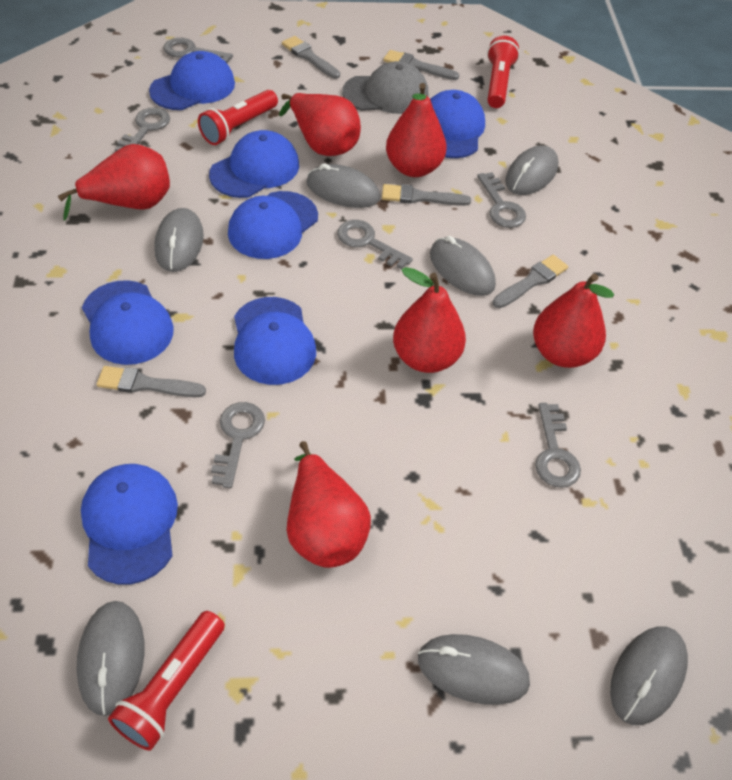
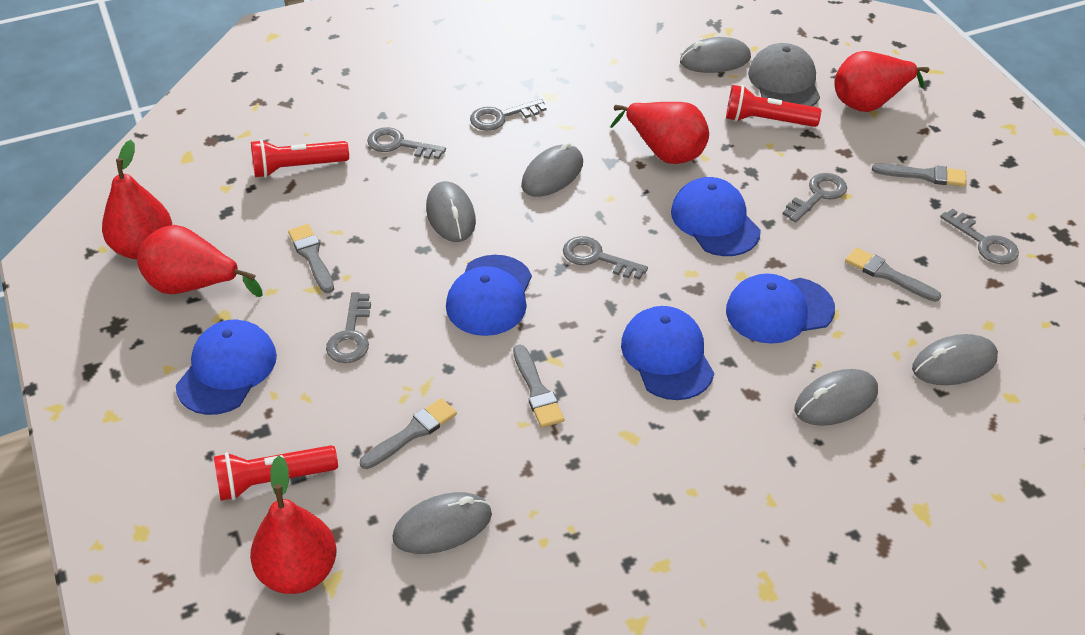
blue cap: [81,464,178,585] [82,280,174,365] [149,51,235,110] [209,130,299,198] [228,191,318,259] [234,297,316,385] [430,90,485,158] = 7 -> [176,320,277,415] [446,255,532,336] [621,306,714,400] [671,177,761,256] [726,273,835,344] = 5
grey mouse: [76,601,144,716] [154,208,204,272] [306,163,380,208] [418,634,530,705] [430,236,496,296] [505,145,559,195] [610,626,688,725] = 7 -> [392,492,492,554] [426,181,476,242] [521,142,583,197] [680,37,751,73] [795,369,878,426] [912,334,998,385] = 6
red pear: [58,144,170,220] [279,93,361,156] [287,441,371,568] [386,83,446,177] [393,267,466,373] [533,274,614,368] = 6 -> [102,140,172,259] [137,225,262,297] [250,456,336,594] [611,102,709,164] [834,51,929,112] = 5

